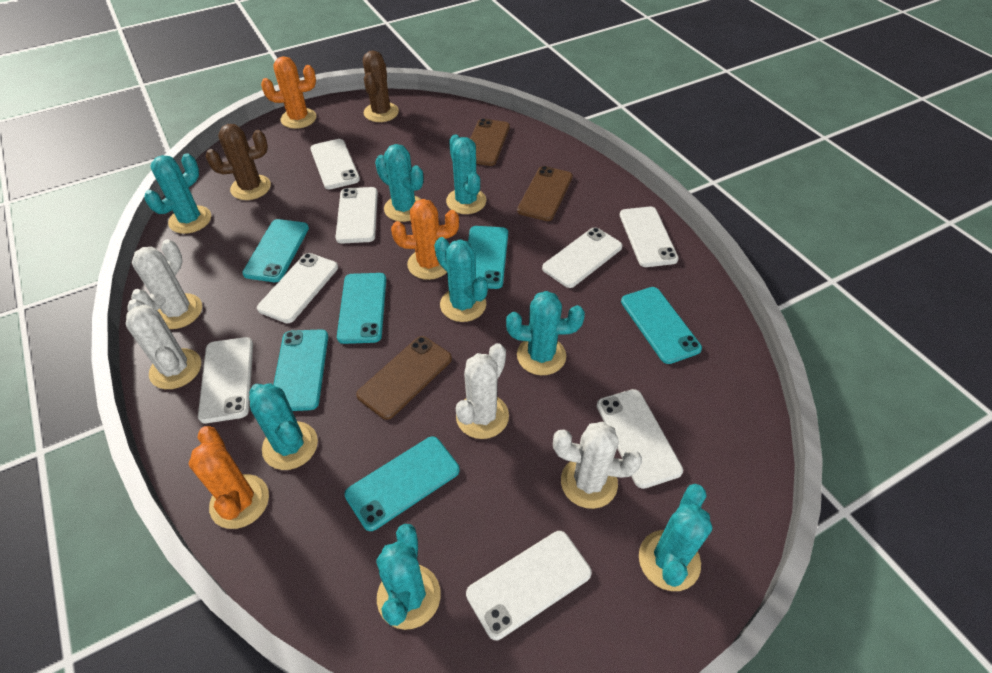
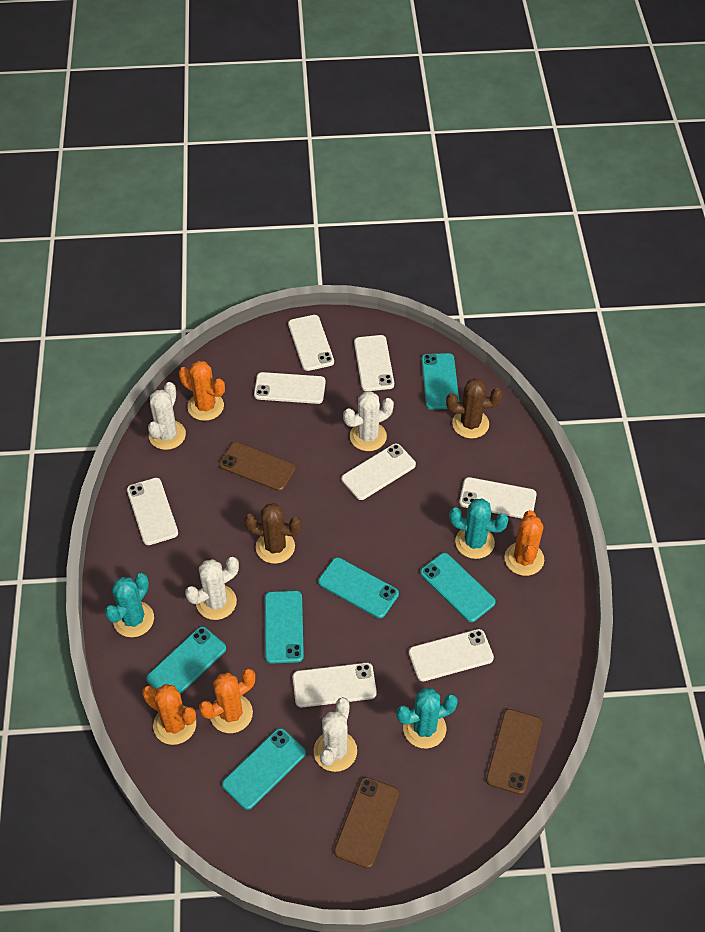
orange cactus: [188,426,269,529] [261,56,316,129] [391,199,459,280] = 3 -> [142,684,196,745] [179,361,225,421] [199,669,255,733] [504,510,544,576] = 4
turquoise cactus: [144,153,211,234] [249,383,318,470] [375,144,423,222] [376,524,441,630] [434,237,488,322] [446,134,486,214] [506,291,585,375] [639,484,712,591] = 8 -> [104,573,154,637] [396,688,458,748] [449,498,509,559] = 3

